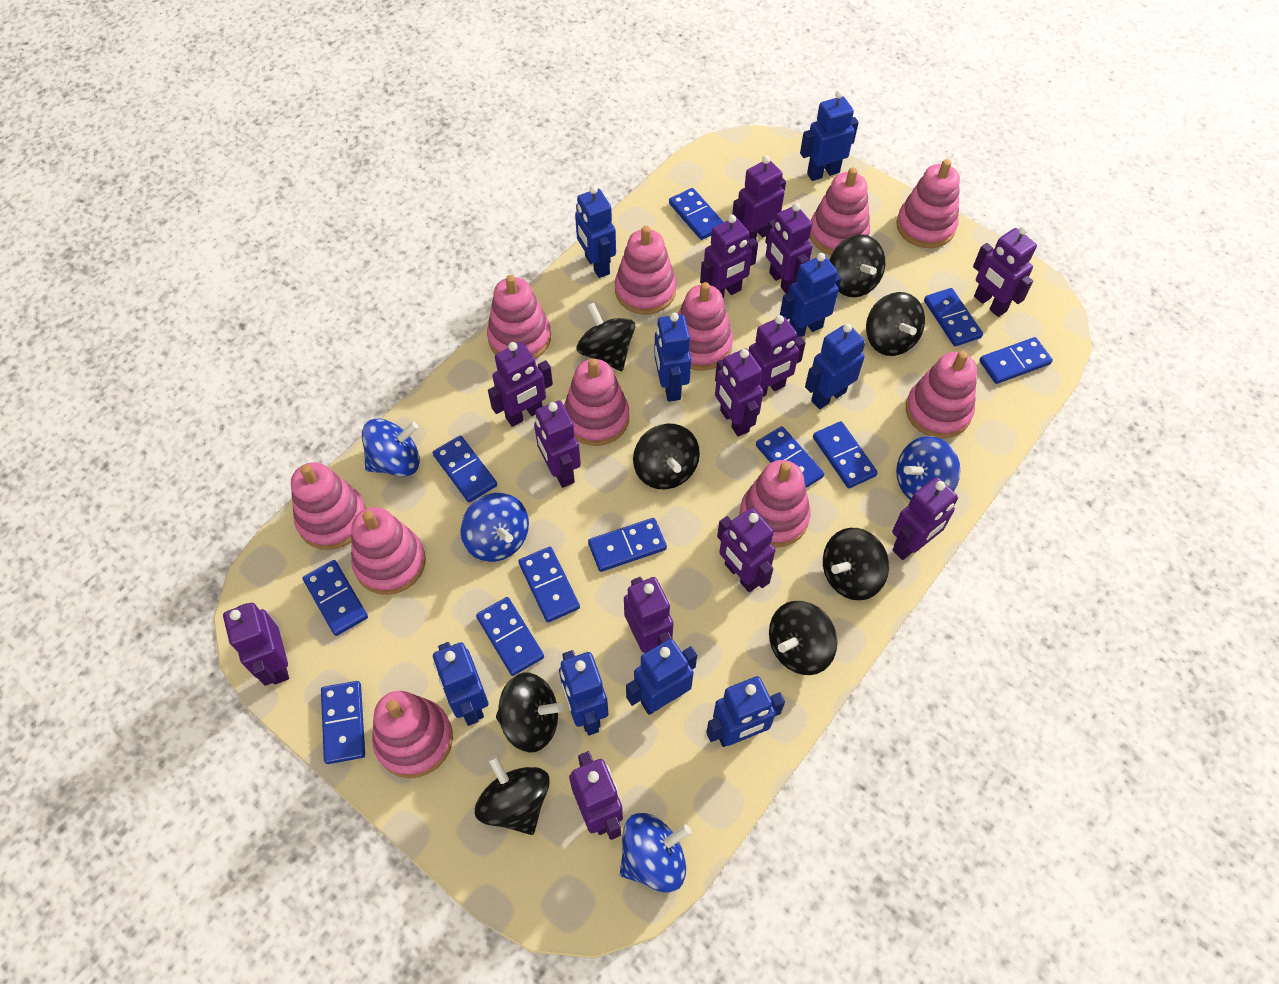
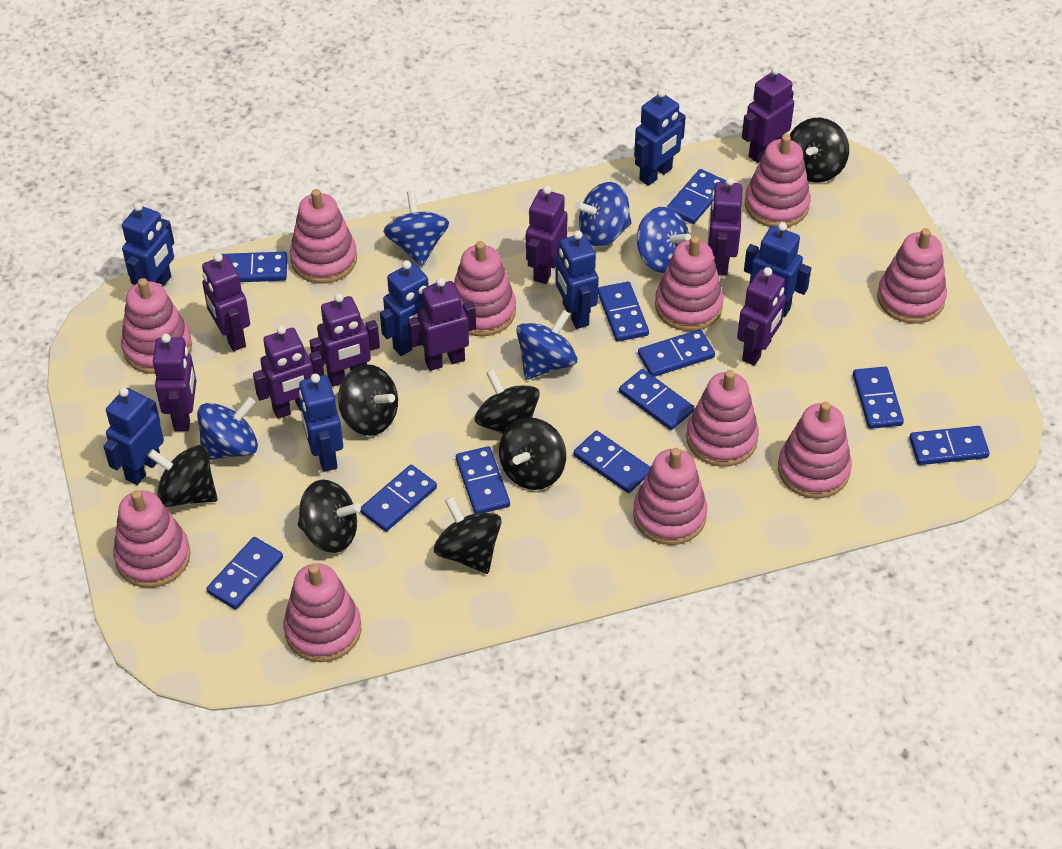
black spinning top: [475,755,550,835] [496,673,564,753] [576,303,635,371] [633,423,700,489] [769,601,838,675] [823,528,889,601] [829,234,885,297] [866,292,925,356] = 8 -> [148,445,218,507] [298,480,361,553] [338,364,398,436] [434,496,502,574] [475,369,540,434] [499,418,566,490] [790,118,849,182] = 7
blue robot: [433,642,488,726] [559,650,608,735] [575,185,616,278] [626,639,697,715] [654,313,691,402] [706,676,785,747] [780,253,842,337] [800,90,859,181] [805,323,865,409] = 9 -> [104,387,164,485] [122,202,174,285] [299,374,343,472] [380,260,437,356] [555,230,599,329] [634,89,686,186] [744,222,811,317] = 7
blue spinning top: [362,419,420,477] [461,493,529,562] [620,813,691,893] [896,436,961,500] = 4 -> [197,397,258,460] [383,191,449,266] [516,310,577,380] [575,182,632,247] [637,207,691,274] = 5
purple robot: [223,603,289,686] [488,342,553,427] [534,401,581,488] [569,751,623,840] [624,577,673,653] [700,215,758,299] [715,349,763,437] [717,508,776,592] [732,155,786,240] [749,315,806,397] [765,203,813,294] [892,477,958,560] [973,226,1037,317] = 13 -> [153,334,196,431] [202,253,250,351] [253,325,324,419] [310,293,380,387] [408,278,476,371] [526,186,568,284] [708,177,743,275] [737,267,786,365] [742,67,794,163] = 9

